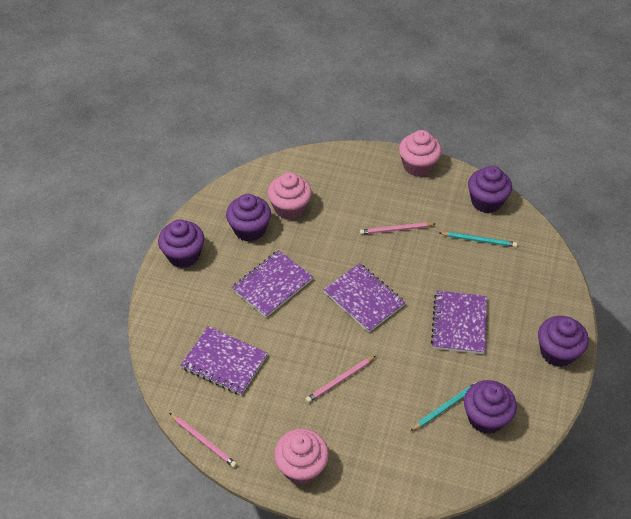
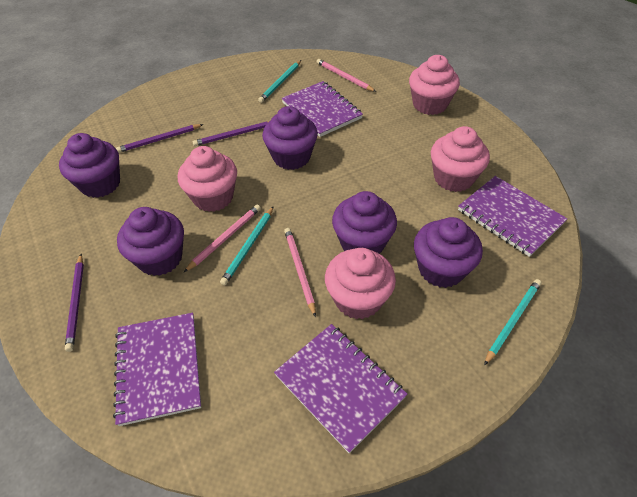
pink cupcake: [267,172,312,220] [274,429,329,485] [399,130,442,177] = 3 -> [178,146,237,212] [325,248,396,319] [409,55,460,115] [431,126,490,192] = 4
purple pencil: none = 0 -> [65,254,84,352] [116,124,204,153] [193,121,269,146] = 3
turquoise pencil: [410,382,477,431] [440,232,517,247] = 2 -> [220,206,274,285] [258,60,301,103] [484,279,541,365] = 3

